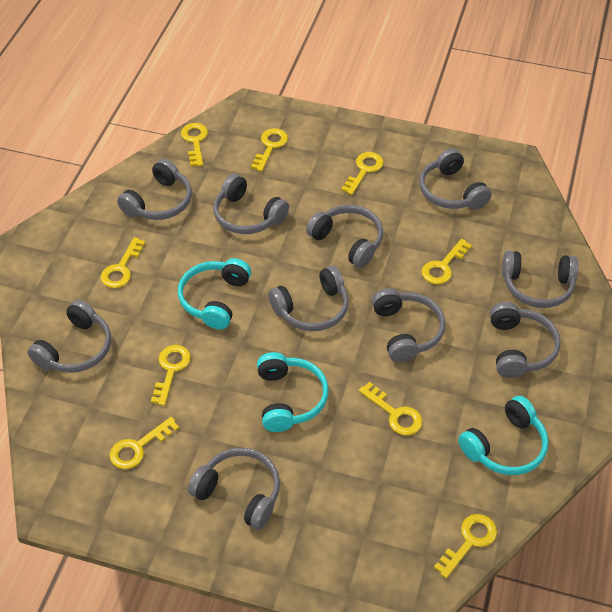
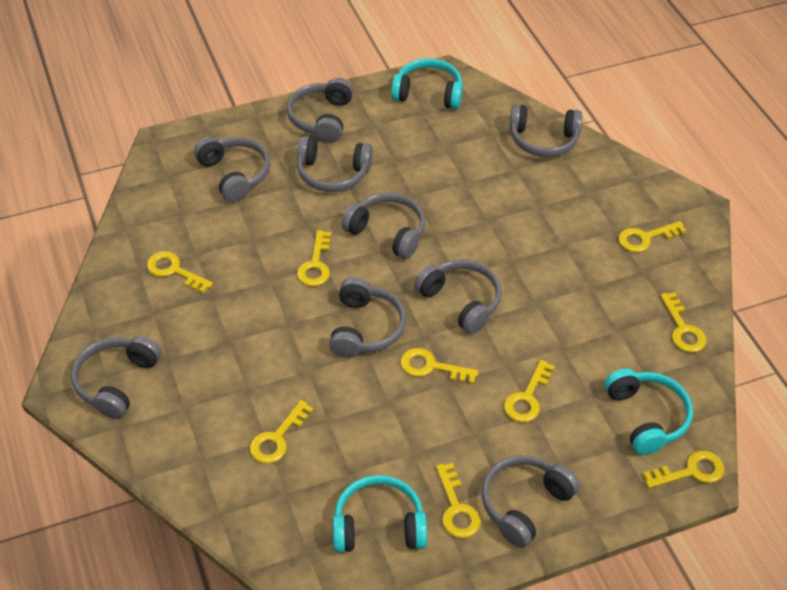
grey headphones: [27,300,111,373] [117,159,192,220] [188,448,280,530] [213,174,289,234] [269,266,349,331] [306,205,383,268] [372,288,445,363] [419,148,491,210] [490,302,560,378] [502,251,578,308] = 10 -> [71,336,161,419] [194,137,270,202] [287,78,353,143] [297,136,373,192] [329,277,406,358] [342,193,425,259] [414,260,502,334] [482,455,580,548] [509,104,582,157] = 9

